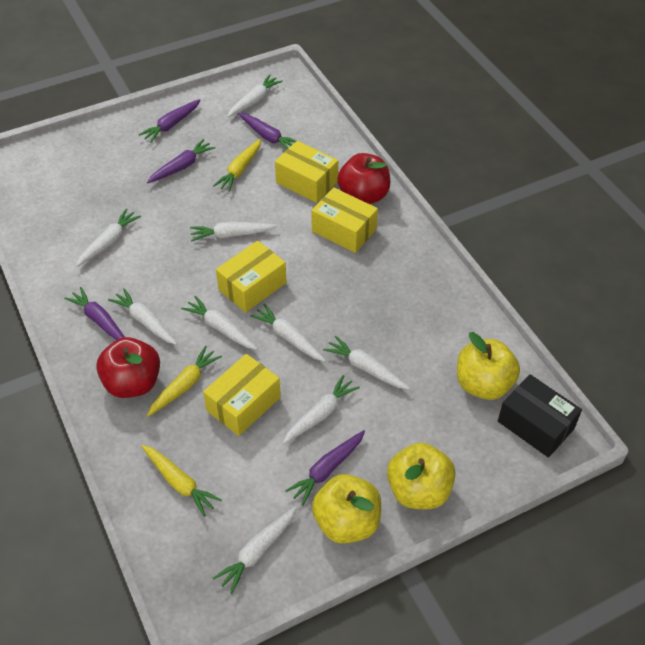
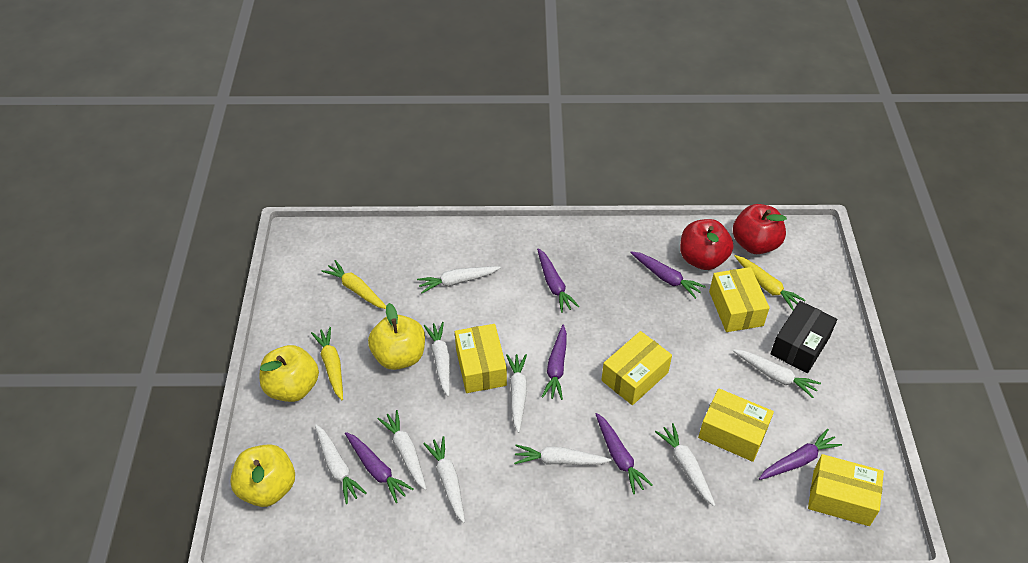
purple carrot: [64,287,125,340] [139,99,201,143] [147,139,215,183] [238,113,296,150] [285,430,365,506] = 5 -> [345,432,414,503] [537,248,579,313] [542,325,567,400] [596,413,653,494] [630,251,706,299] [759,429,842,480] = 6
yellow box: [203,354,281,436] [216,241,287,312] [275,141,338,203] [311,188,378,253] = 4 -> [455,324,507,393] [601,331,672,405] [698,388,774,462] [709,267,770,332] [808,454,884,526] = 5

